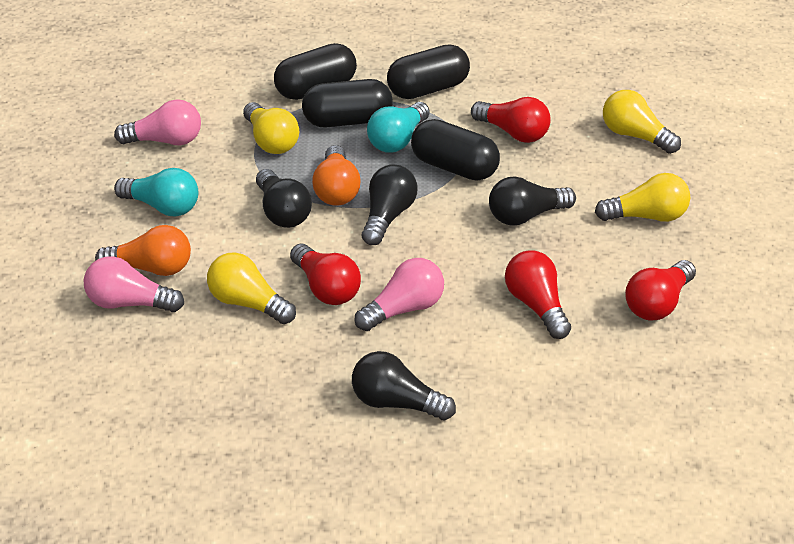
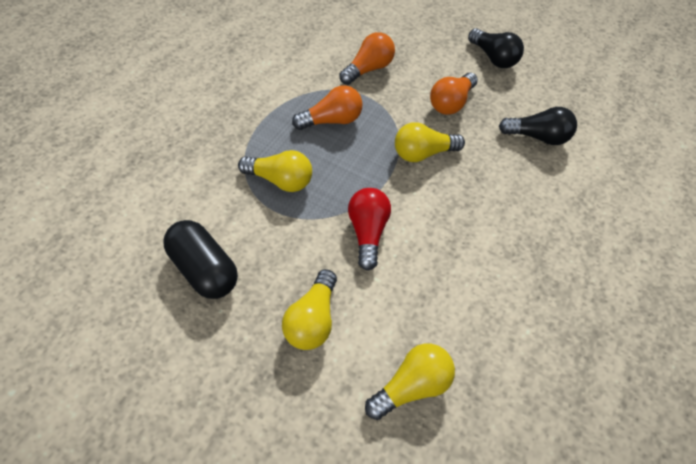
black capsule: [274,43,357,100] [302,79,393,127] [387,44,470,99] [411,119,500,181] = 4 -> [163,220,238,299] = 1
black light bulb: [256,169,312,228] [352,351,456,420] [362,165,417,245] [489,176,576,226] = 4 -> [468,28,524,68] [499,107,577,145] = 2
orange light bulb: [95,225,191,276] [312,145,360,206] = 2 -> [292,85,362,130] [339,32,395,85] [430,73,478,115] = 3
pink light bulb: [84,256,184,312] [114,99,201,145] [354,258,444,331] = 3 -> none = 0
red light bulb: [290,244,361,305] [471,97,551,143] [505,251,571,339] [625,260,696,321] = 4 -> [348,188,391,271] = 1
turquoise light bulb: [114,168,198,216] [367,102,430,153] = 2 -> none = 0

